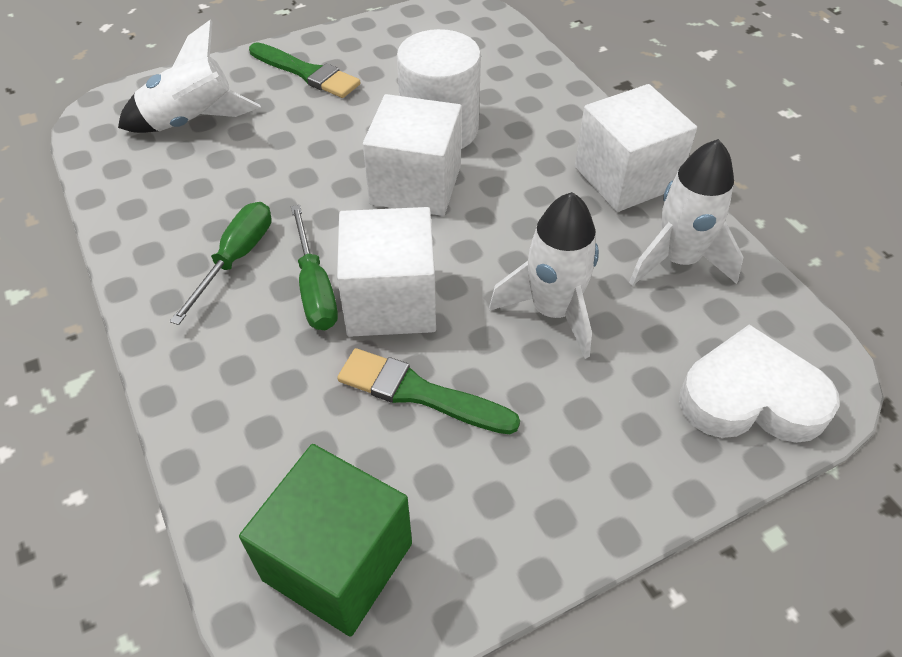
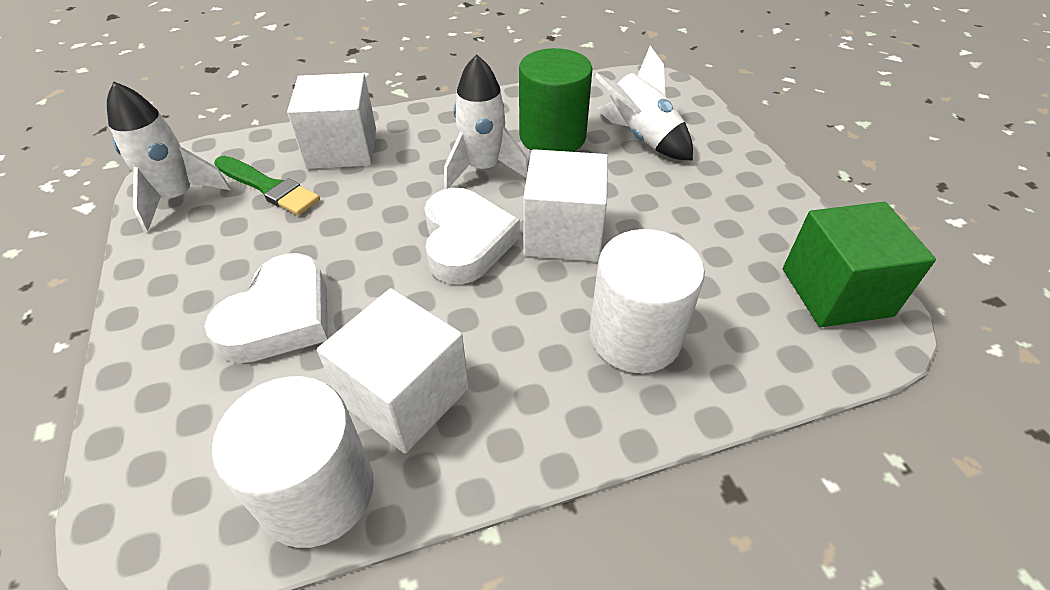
green brush: [249,42,360,98] [337,348,520,434] = 2 -> [214,156,320,215] = 1
green cylinder: none = 0 -> [519,48,593,152] = 1
green screwdriver: [170,202,272,325] [291,205,338,330] = 2 -> none = 0
white cylinder: [397,29,481,149] = 1 -> [212,376,374,548] [590,229,705,373] = 2
white heart: [679,324,839,443] = 1 -> [204,253,328,363] [424,188,520,284] = 2

